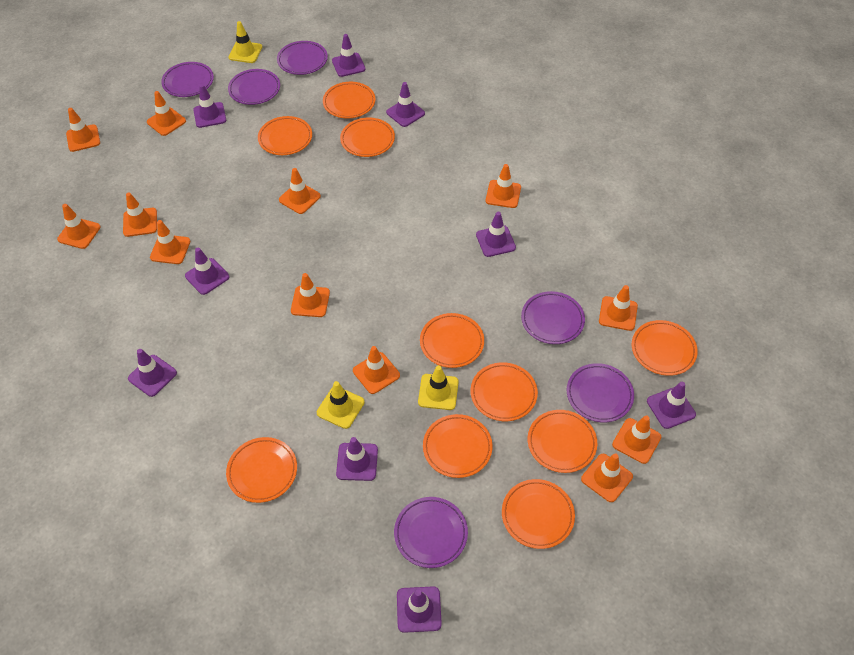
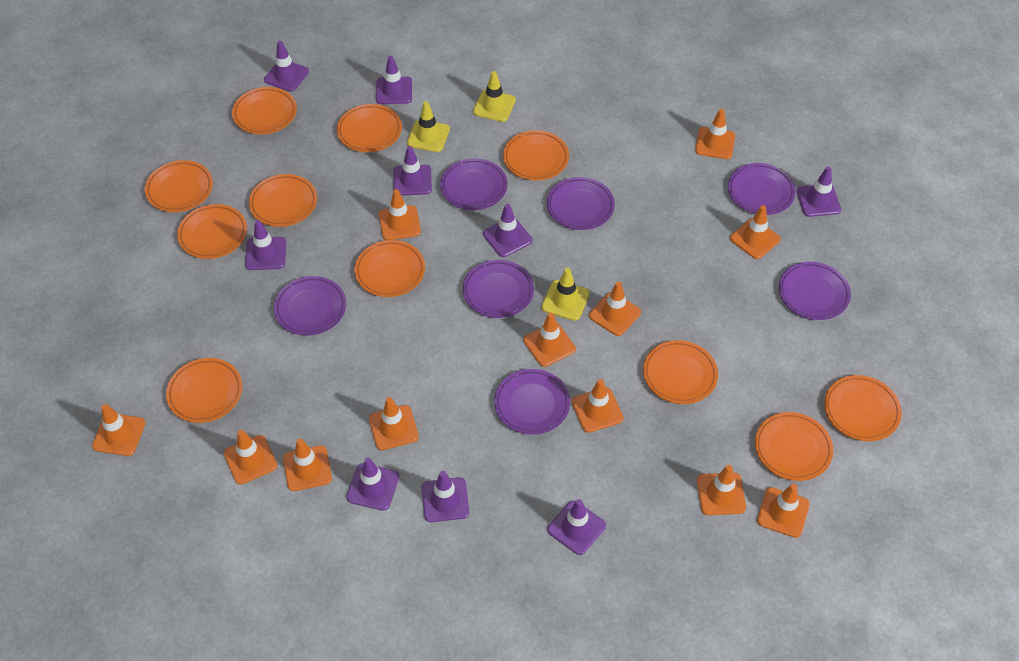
orange plate: [226,437,297,503] [258,116,312,155] [323,82,376,118] [340,118,395,157] [420,313,484,368] [423,414,493,478] [470,362,538,421] [502,479,575,549] [528,410,597,473] [632,320,698,376] = 10 -> [145,160,213,212] [166,358,242,423] [177,204,247,259] [232,87,297,134] [249,174,317,227] [337,104,402,152] [354,240,425,297] [503,130,569,180] [643,340,718,404] [755,412,833,481] [824,375,902,441] = 11
purple plate: [161,62,214,97] [228,69,280,105] [277,41,328,75] [394,497,468,568] [521,291,585,344] [566,363,634,422] = 6 -> [274,276,346,336] [440,158,508,210] [463,260,534,318] [494,369,570,435] [547,177,615,230] [728,163,796,215] [779,262,851,320] = 7

